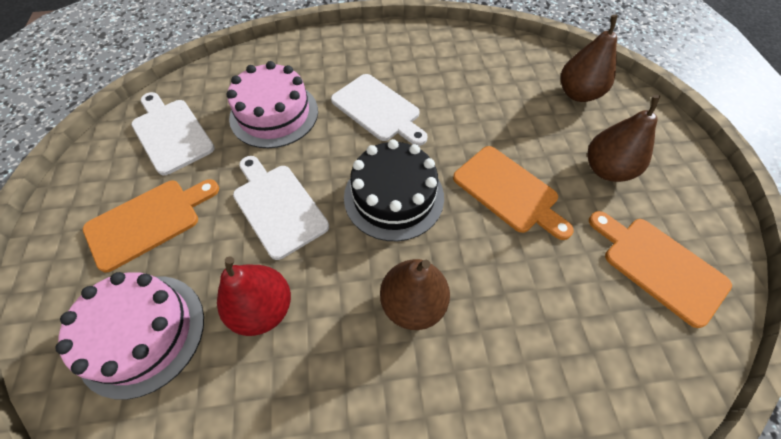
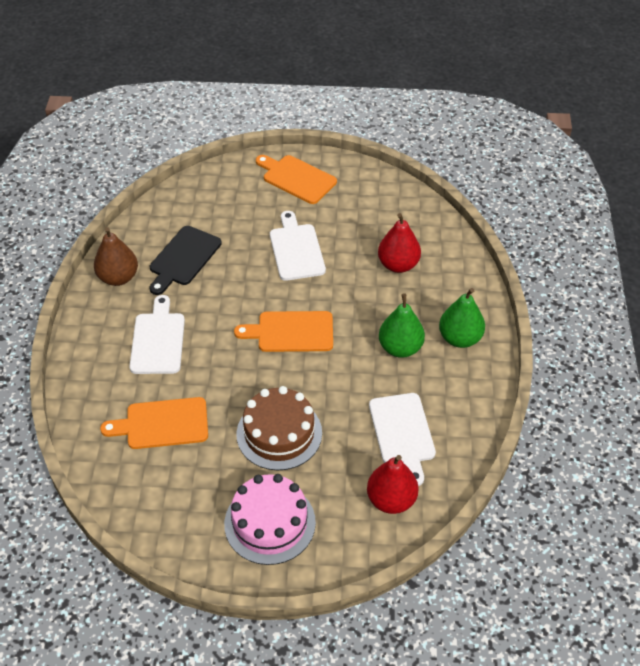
black cake: [344,139,444,241] = 1 -> none = 0
black cutting board: none = 0 -> [150,226,222,295] = 1
brown cake: none = 0 -> [236,386,322,470] = 1
brown pear: [380,259,450,330] [561,15,618,102] [587,95,660,182] = 3 -> [94,227,138,286] = 1
green pear: none = 0 -> [379,293,425,358] [439,288,485,348] = 2
pink cake: [55,272,204,399] [227,61,318,148] = 2 -> [224,474,316,565] = 1
red pear: [217,257,291,336] = 1 -> [367,455,419,514] [378,213,421,273] = 2

